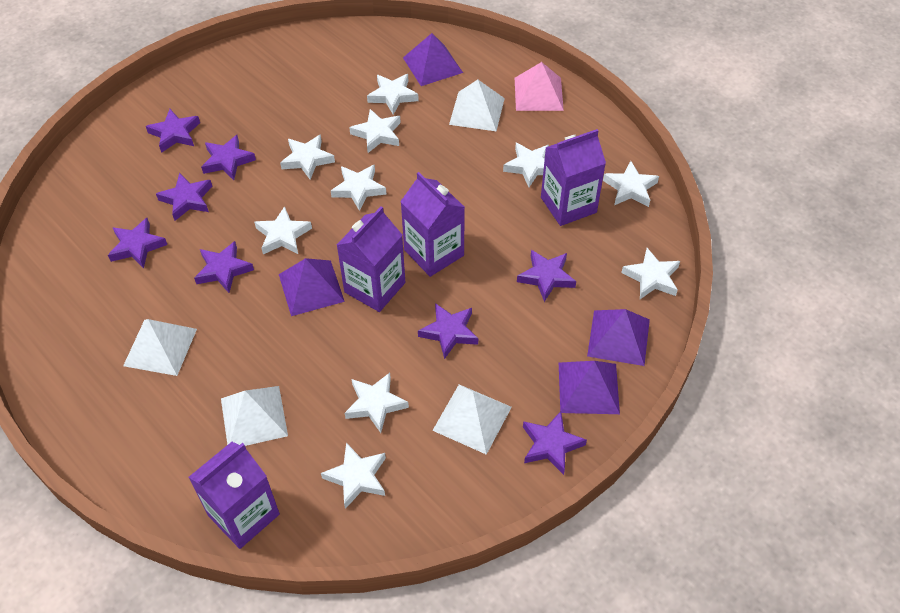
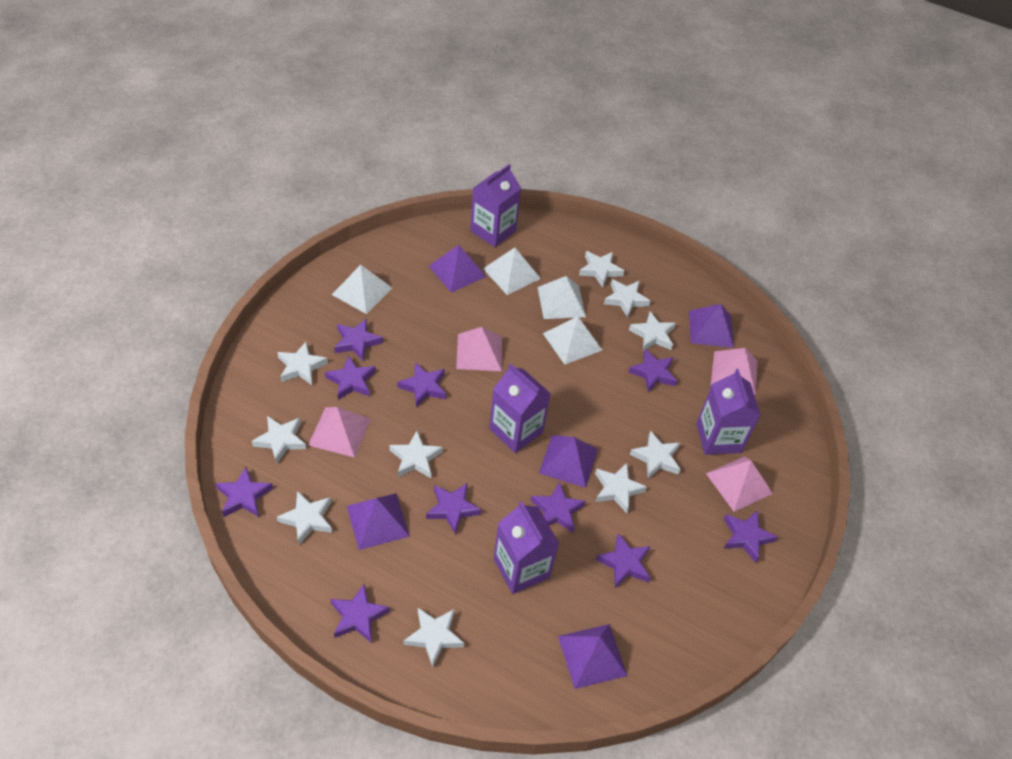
pink pyramid: [515,62,564,111] = 1 -> [308,407,371,458] [456,327,502,371] [706,456,773,512] [711,348,758,395] = 4
purple pyramid: [279,258,345,316] [403,33,463,86] [559,361,620,414] [587,309,650,366] = 4 -> [347,493,410,550] [429,245,486,292] [539,435,598,488] [558,624,628,689] [689,304,734,348] = 5
purple star: [108,218,167,268] [146,109,200,153] [156,173,213,221] [194,241,254,293] [201,135,256,180] [418,303,478,359] [517,250,576,302] [523,411,587,475] = 8 -> [215,467,273,517] [325,355,376,400] [330,584,390,643] [334,318,383,361] [397,362,446,408] [426,483,481,535] [531,482,586,533] [596,533,651,588] [628,349,677,392] [724,510,778,563] = 10

